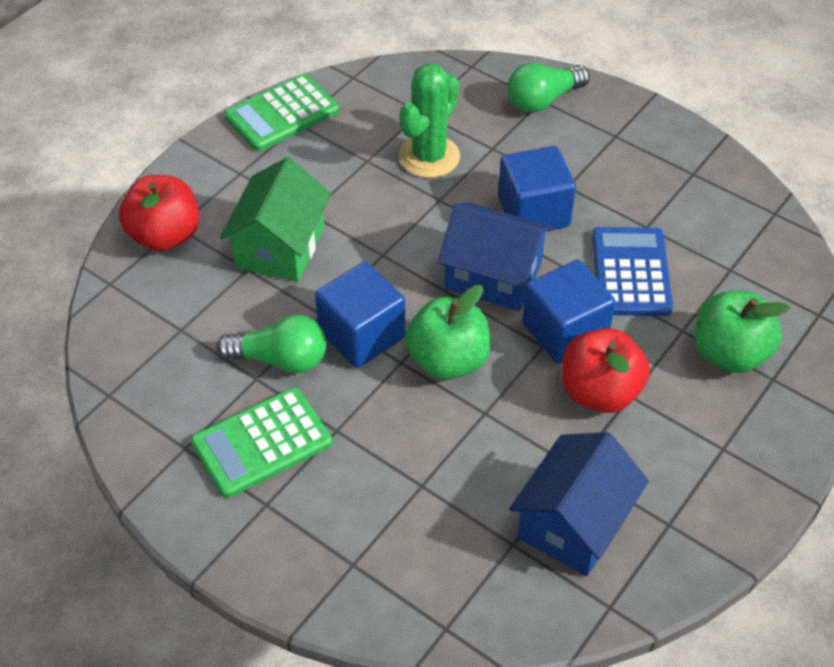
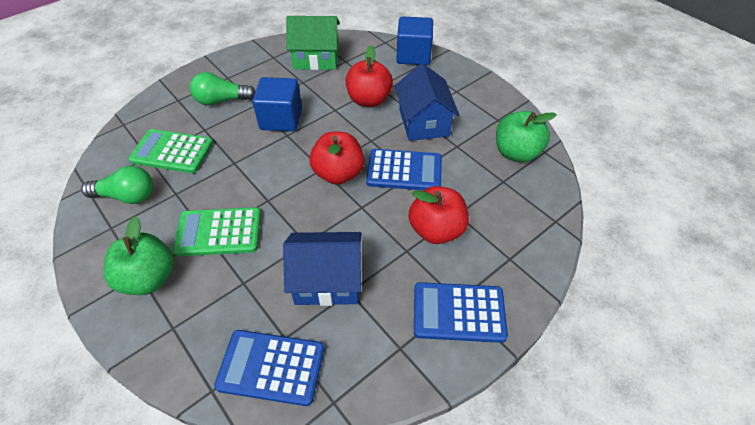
blue calculator: [592,227,673,316] = 1 -> [214,330,324,406] [366,149,442,190] [414,282,508,343] = 3
blue cube: [315,262,406,368] [498,146,576,231] [523,260,616,364] = 3 -> [253,77,302,132] [396,16,433,65] = 2
green cactus: [399,63,460,178] = 1 -> none = 0
red apple: [119,175,199,252] [562,328,650,413] = 2 -> [309,132,364,185] [346,45,393,107] [408,186,469,244] = 3

